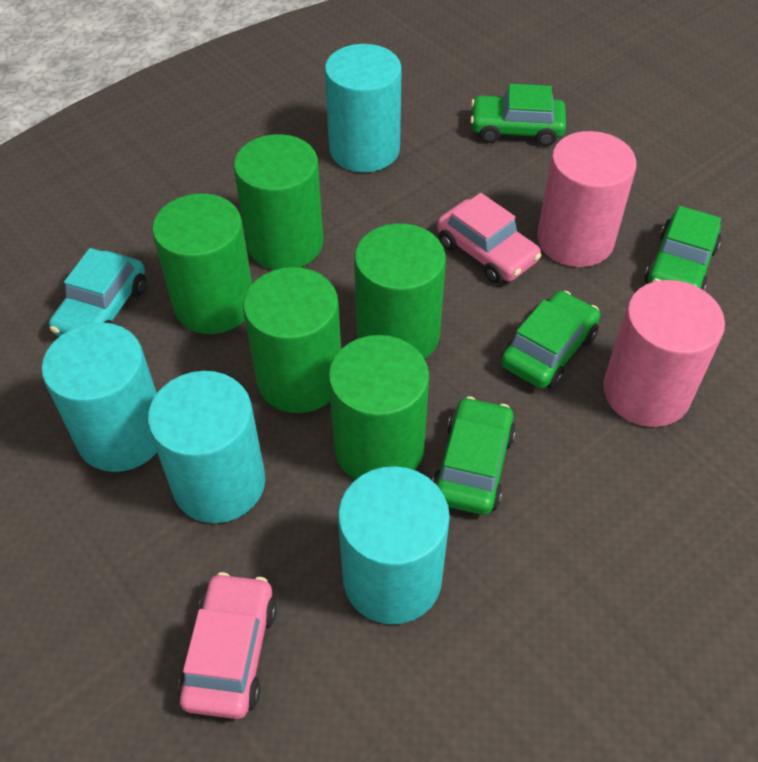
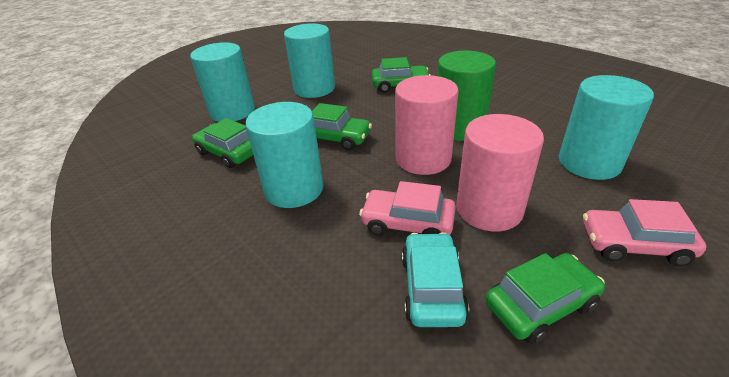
green cylinder: [152,193,252,334] [234,134,324,270] [243,267,341,413] [328,335,429,479] [354,223,446,359] = 5 -> [437,50,496,141] = 1

